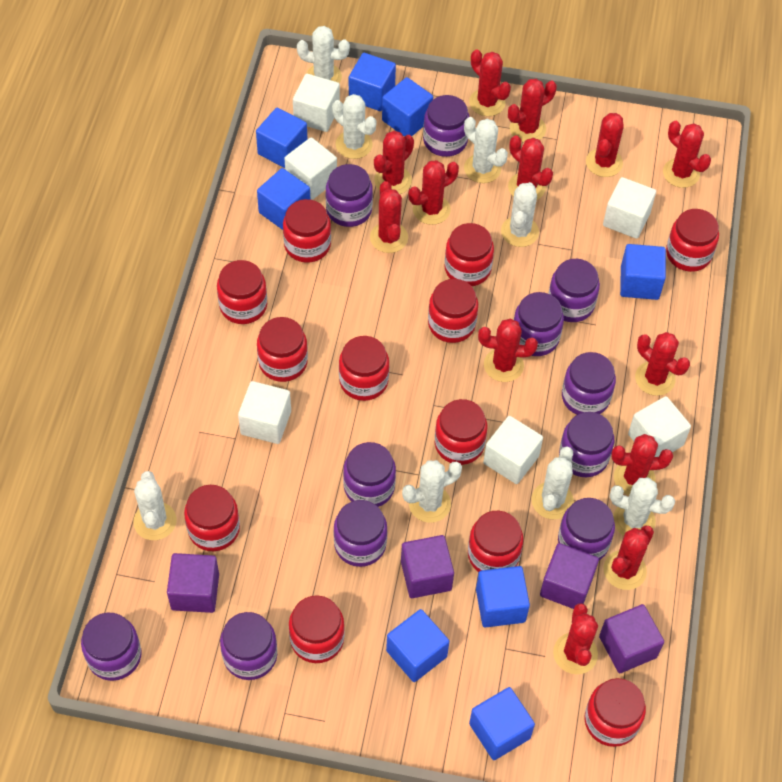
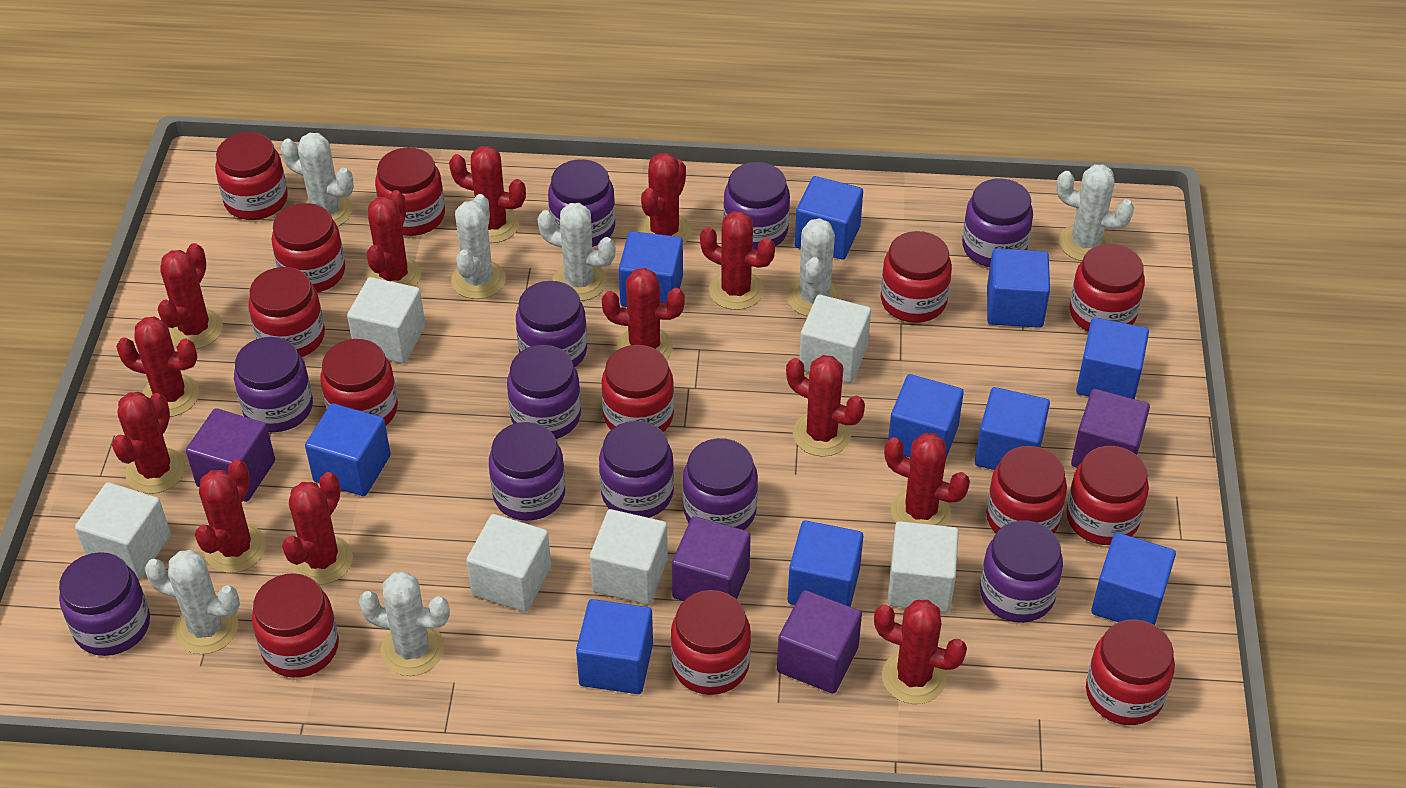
blue cube: [256,108,307,168] [257,168,310,230] [349,53,396,111] [382,77,433,137] [386,609,449,682] [469,687,535,760] [476,566,530,628] [620,244,666,300] = 8 -> [305,403,391,496] [576,599,653,694] [619,231,683,307] [788,520,863,607] [795,176,863,260] [888,374,964,458] [975,387,1050,470] [987,248,1050,328] [1076,317,1149,399] [1091,533,1176,625] = 10
red jar: [184,485,240,551] [217,260,267,324] [257,317,308,382] [283,199,331,263] [289,595,345,663] [339,336,389,401] [428,279,478,343] [435,399,487,465] [444,223,494,286] [468,511,524,572] [584,678,646,747] [666,209,719,272] = 12 -> [215,132,288,220] [248,267,325,357] [252,573,339,678] [272,203,345,293] [320,339,398,426] [375,147,445,236] [601,345,674,432] [671,590,751,695] [881,231,952,323] [986,446,1067,533] [1066,446,1149,545] [1070,244,1145,332] [1086,619,1175,725] = 13
white cactus: [133,471,177,540] [297,26,350,83] [332,94,376,159] [402,460,462,523] [464,117,508,183] [501,182,539,247] [531,447,574,519] [610,477,675,536] = 8 -> [145,550,240,654] [281,133,354,227] [359,571,450,676] [451,194,506,299] [537,203,616,301] [787,218,842,316] [1056,164,1134,261] = 7

